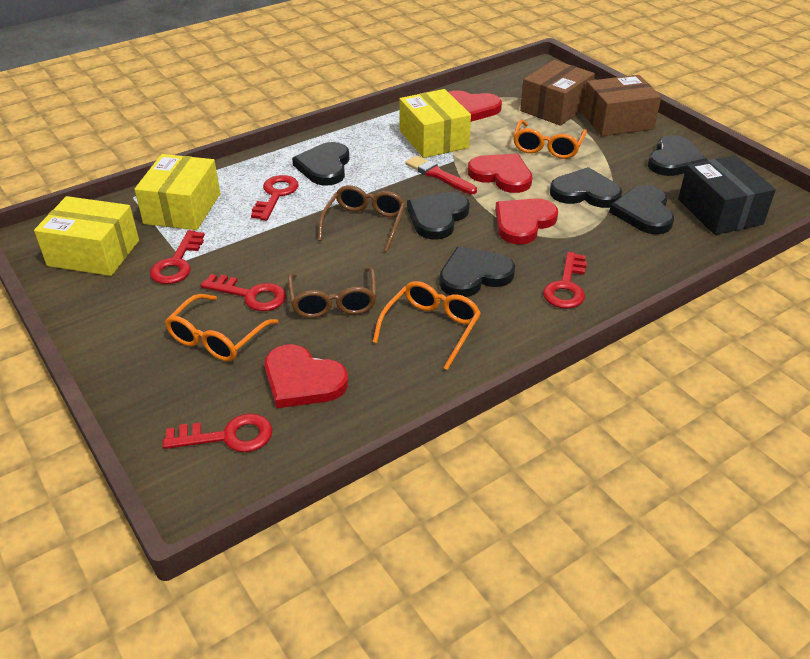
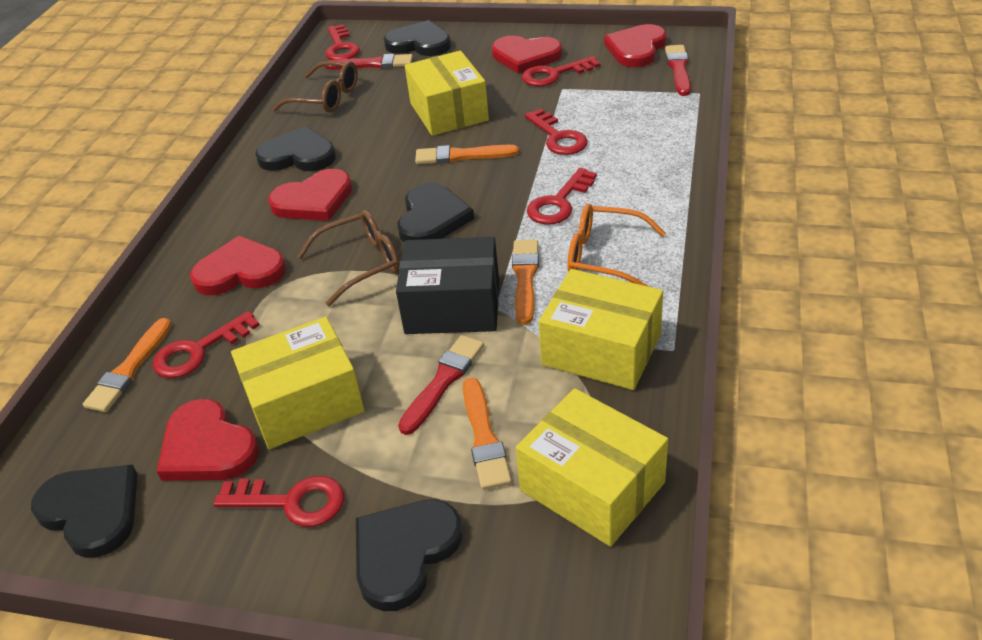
black heart: [292,142,349,186] [407,192,470,240] [439,247,515,297] [550,167,622,208] [609,185,674,234] [648,135,708,176] = 6 -> [31,464,137,558] [255,126,336,171] [356,499,462,611] [384,20,451,56] [398,183,474,242] = 5
brown box: [520,60,595,126] [582,75,661,136] = 2 -> none = 0
orange brush: none = 0 -> [83,318,172,412] [415,145,519,164] [463,377,512,490] [512,239,539,325] = 4
orange glasses: [165,294,278,361] [373,281,481,370] [513,119,587,159] = 3 -> [567,203,666,287] = 1
red brush: [405,155,477,194] = 1 -> [325,54,413,70] [398,335,484,435] [665,45,691,96] = 3
red heart: [264,344,348,408] [449,90,502,122] [468,154,532,193] [495,198,558,245] = 4 -> [157,399,259,481] [190,236,286,295] [268,169,352,221] [492,35,562,74] [604,24,667,67] = 5
red key: [150,230,205,284] [163,413,273,452] [200,274,286,311] [251,175,299,220] [543,252,587,309] = 5 -> [153,311,260,378] [213,476,344,527] [325,25,360,60] [522,56,601,87] [525,109,588,155] [527,168,597,225] = 6
yellow box: [34,196,139,276] [134,154,220,230] [399,89,471,158] = 3 -> [231,317,365,449] [405,51,489,136] [516,388,668,547] [539,269,663,390] = 4

